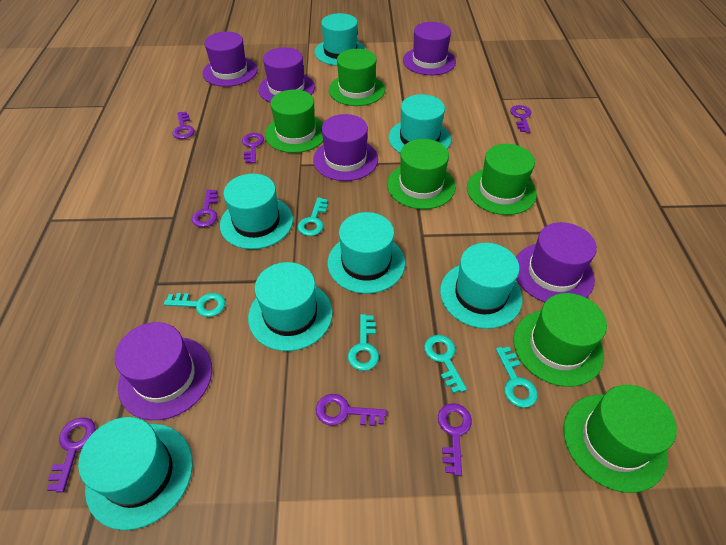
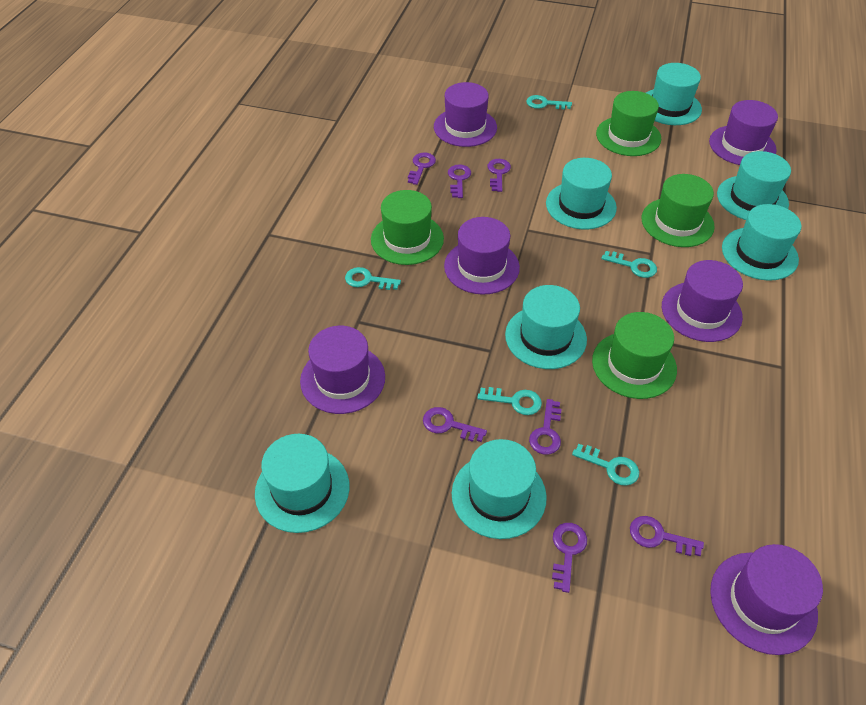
green hat: [265,90,323,153] [329,49,385,106] [387,139,455,209] [467,144,537,215] [513,293,607,387] [563,385,677,493] = 6 -> [371,190,444,265] [592,312,677,399] [596,91,661,156] [641,174,715,247] = 4

